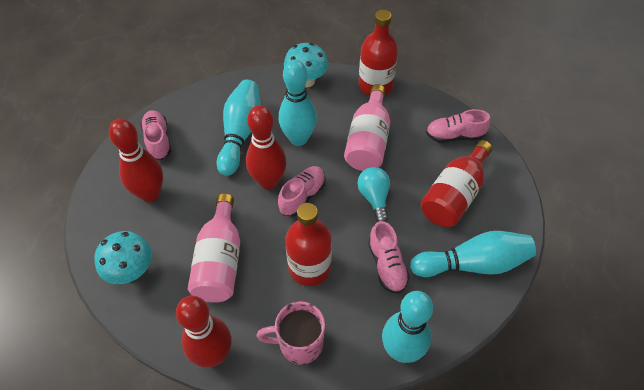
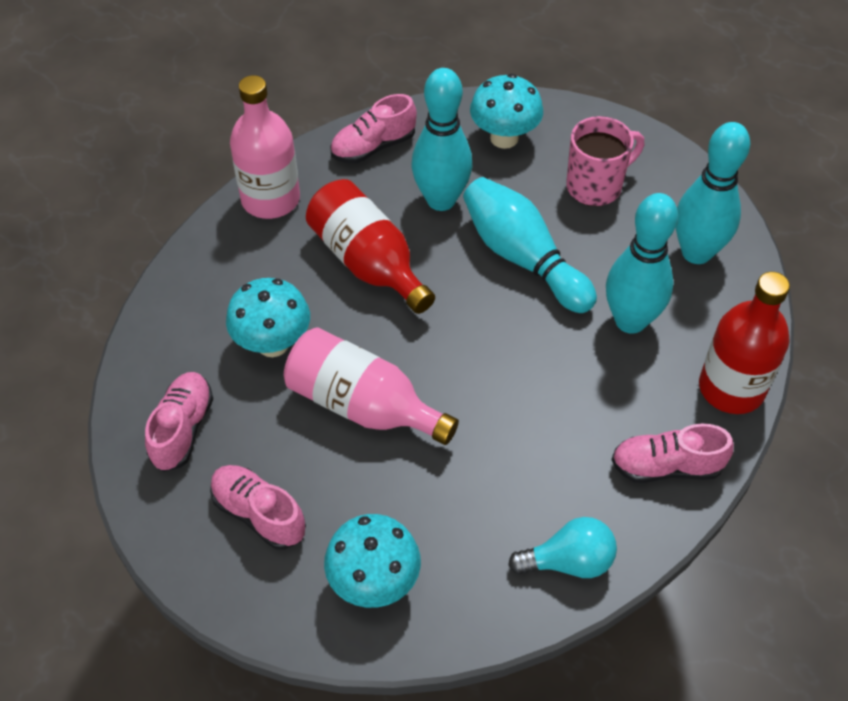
red bottle: [285,203,332,286] [359,10,398,96] [421,140,492,227] = 3 -> [306,179,435,314] [699,272,790,414] = 2
red bowling pin: [109,118,163,202] [176,296,232,367] [246,105,286,190] = 3 -> none = 0
turquoise mushroom: [94,231,152,284] [284,43,328,88] = 2 -> [226,278,310,357] [324,514,421,608] [470,74,543,149] = 3

